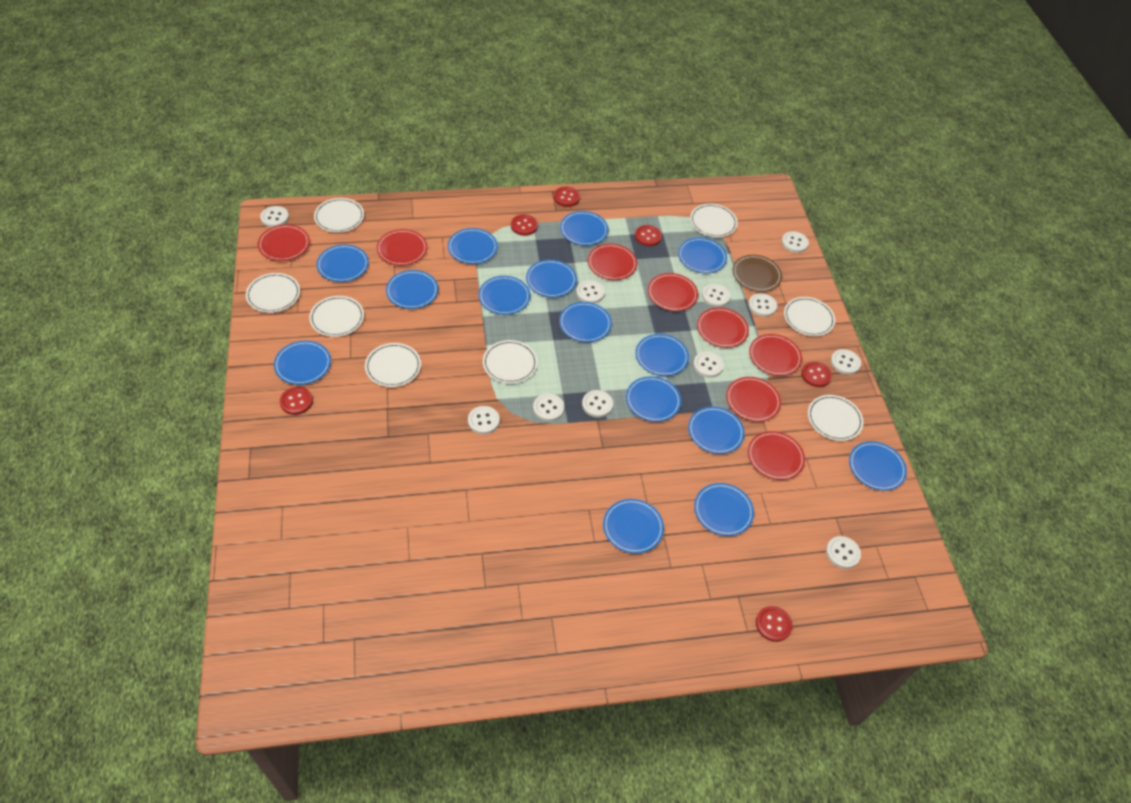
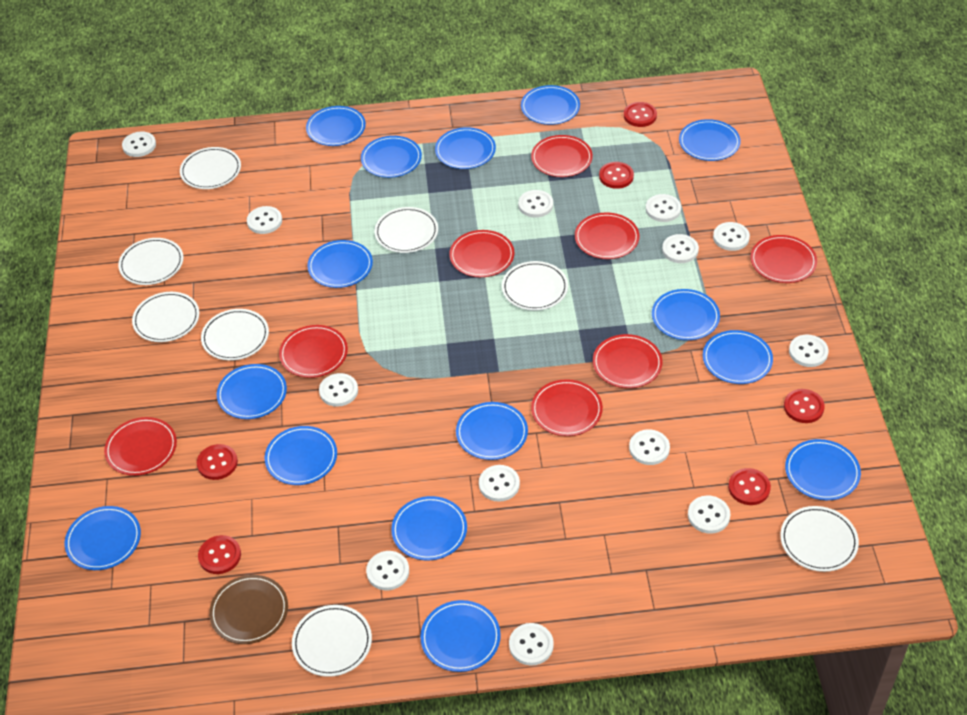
white button: [260,206,289,227] [468,406,500,434] [533,394,564,421] [576,280,605,303] [582,390,613,418] [693,352,724,378] [702,284,731,307] [748,293,777,317] [781,231,809,253] [826,536,861,569] [831,349,861,375] = 11 -> [122,132,156,157] [247,206,282,234] [319,373,358,407] [366,551,409,590] [479,465,520,502] [509,623,554,665] [518,190,553,218] [629,429,670,465] [646,194,681,222] [662,234,699,263] [688,496,730,533] [713,222,750,251] [789,334,829,367] = 13

